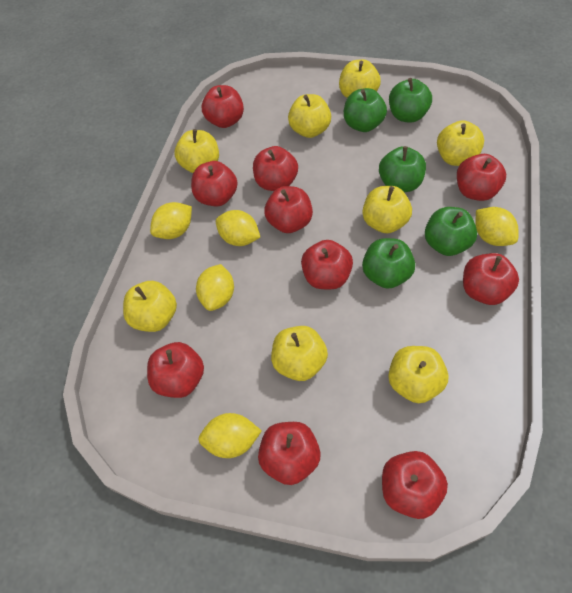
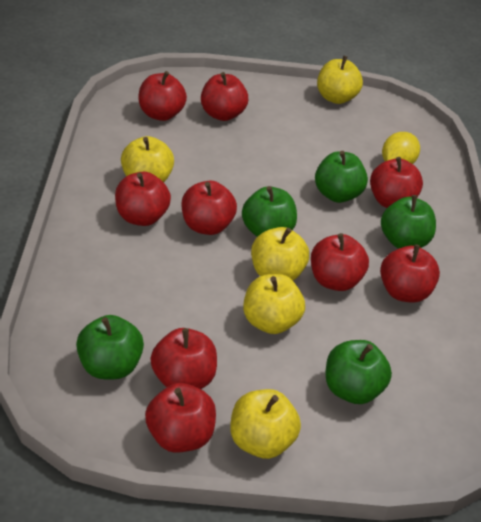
red apple: [147,342,204,398] [191,161,238,206] [202,85,244,128] [253,146,298,191] [258,422,321,485] [264,186,313,233] [301,240,353,289] [382,451,448,519] [457,154,506,201] [463,253,519,305] = 10 -> [115,172,171,226] [139,71,187,121] [145,383,216,453] [151,328,217,389] [182,181,237,235] [201,72,248,121] [311,233,369,291] [370,157,423,208] [380,244,440,303] = 9
yellow apple: [123,281,177,332] [174,129,219,173] [271,326,328,381] [288,94,331,138] [339,59,381,98] [363,186,412,234] [388,346,448,403] [437,120,484,166] = 8 -> [121,136,174,183] [230,389,301,459] [243,274,305,334] [251,227,309,281] [317,56,363,104] = 5
yellow lemon: [150,202,192,239] [196,264,234,311] [198,413,262,458] [216,210,260,246] [475,207,519,246] = 5 -> [382,132,420,164] = 1

